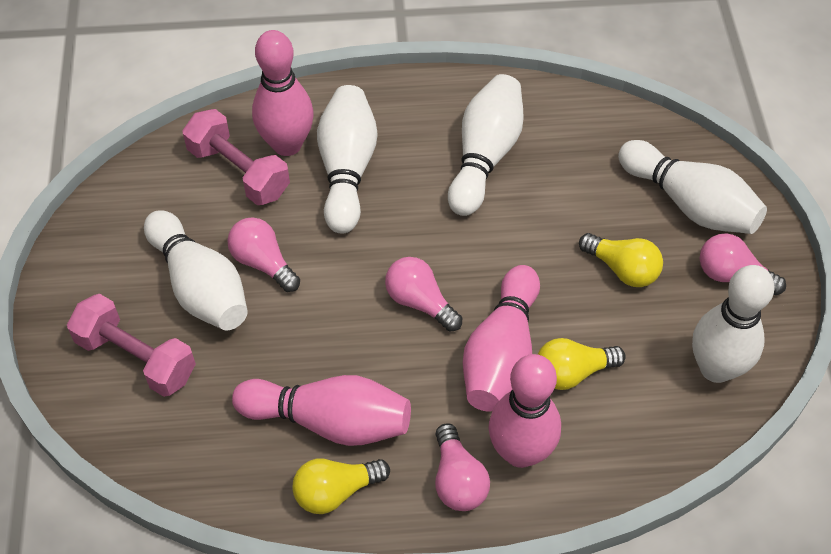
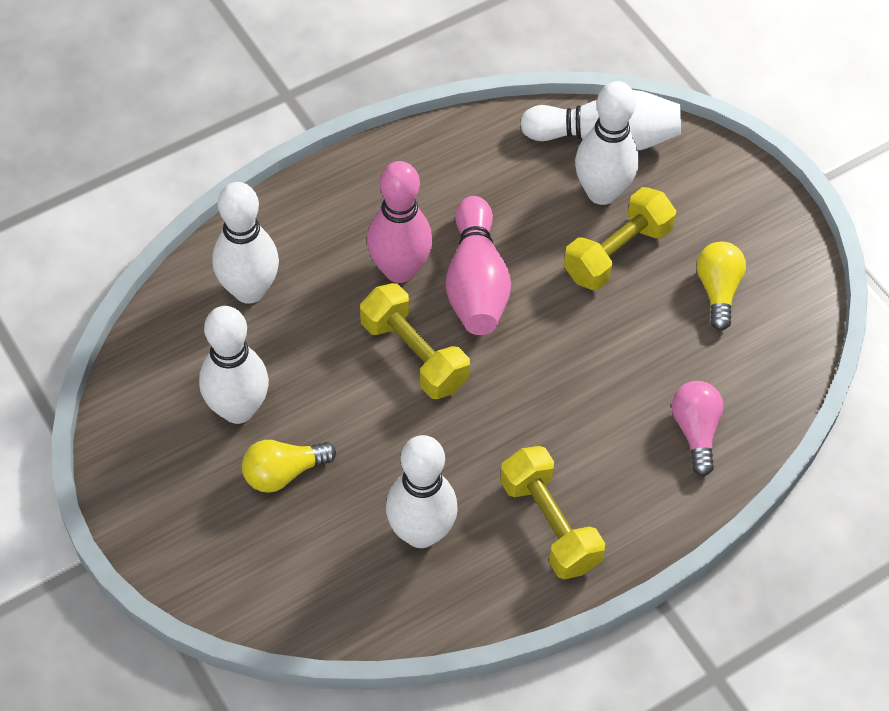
pink bowling pin: [232,375,411,446] [252,30,314,156] [463,265,540,411] [488,354,561,468] = 4 -> [367,161,432,283] [446,196,511,335] = 2
pink dumbbell: [67,294,196,397] [182,109,290,205] = 2 -> none = 0
pink light bulb: [227,217,300,292] [385,257,462,332] [435,423,490,511] [700,233,786,296] = 4 -> [672,381,724,476] = 1
yellow dumbbell: none = 0 -> [360,283,470,399] [500,446,605,579] [563,187,676,290] = 3
yellow light bulb: [292,459,390,514] [538,338,626,390] [579,233,663,287] = 3 -> [242,440,336,493] [697,242,746,331] = 2

